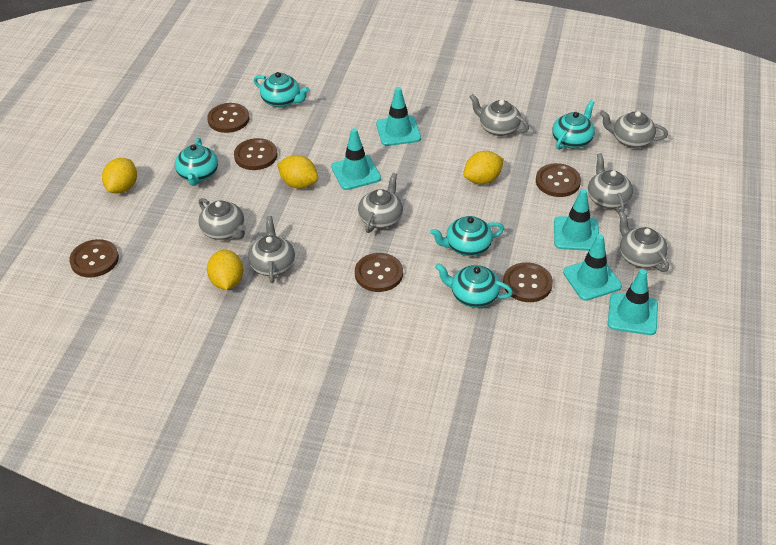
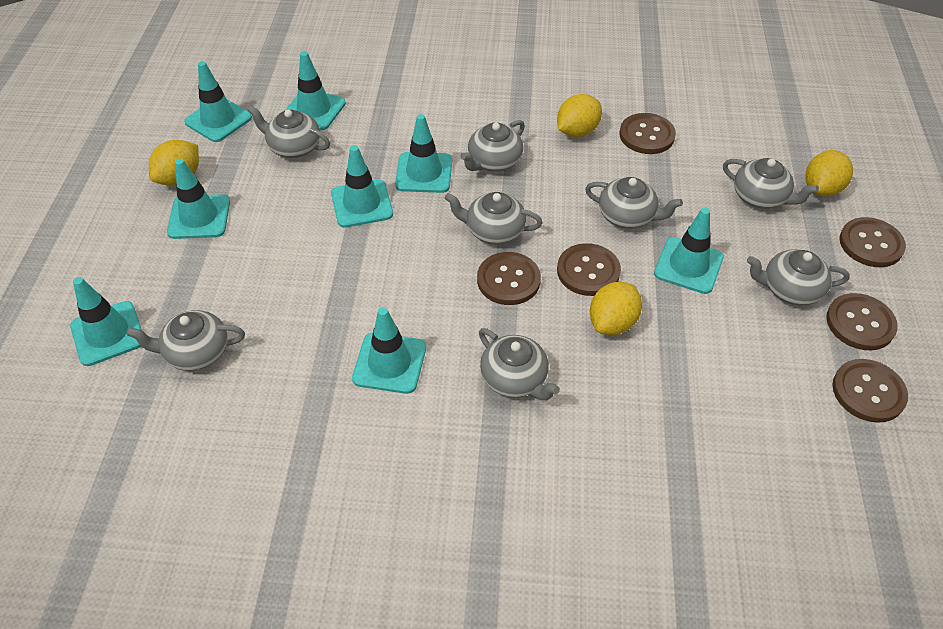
grey teapot: [198,198,246,240] [248,216,295,283] [358,173,403,233] [470,94,529,136] [588,153,633,213] [600,110,668,148] [618,211,669,272] = 7 -> [127,310,245,371] [247,106,330,158] [445,192,543,244] [460,120,525,171] [479,328,560,400] [585,177,683,229] [723,158,819,209] [747,249,850,305] = 8
turquoise teapot: [175,138,218,186] [254,72,309,107] [430,216,504,256] [435,263,513,308] [552,100,595,150] = 5 -> none = 0
turquoise traffic cone: [331,128,381,190] [376,87,421,146] [554,189,599,251] [563,234,622,301] [608,269,658,335] = 5 -> [70,277,142,366] [167,158,230,239] [184,61,252,142] [285,51,346,130] [331,145,393,228] [352,307,426,394] [395,114,452,193] [654,208,724,294] = 8

